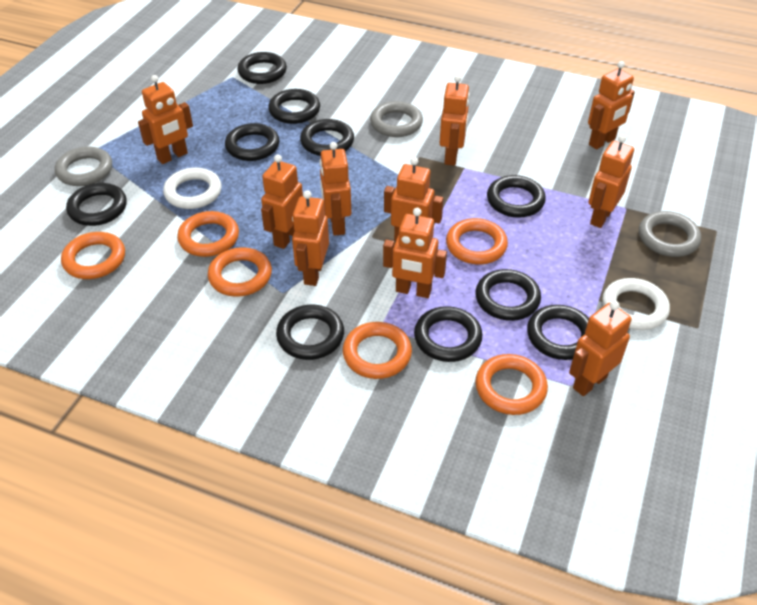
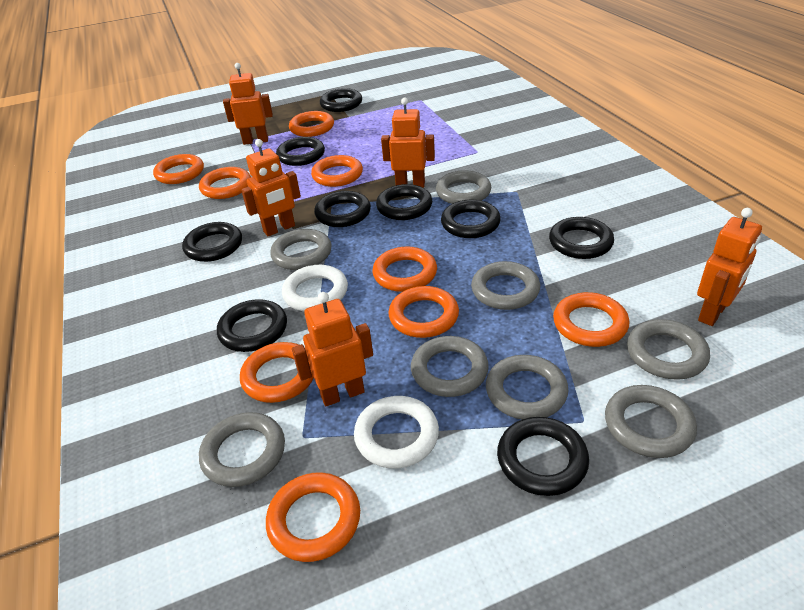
black ring: [66,183,127,226] [225,123,280,161] [237,52,287,84] [268,89,320,124] [276,305,344,360] [300,119,354,156] [414,306,482,362] [475,269,541,321] [487,175,546,218] [527,305,589,360] = 10 -> [182,222,242,262] [217,299,287,352] [276,137,325,166] [314,191,371,227] [320,88,362,112] [376,184,432,220] [441,200,501,238] [497,417,589,496] [549,217,614,259] = 9
grey ring: [55,147,112,186] [370,101,423,137] [639,211,701,257] = 3 -> [199,412,285,487] [270,229,331,270] [411,336,489,397] [436,170,491,204] [471,261,540,310] [486,355,568,419] [605,385,697,458] [627,319,710,380] = 8
orange ring: [61,232,125,279] [177,211,239,257] [208,247,272,297] [343,322,412,379] [446,218,508,264] [475,354,548,415] = 6 -> [153,154,204,184] [199,167,251,199] [240,342,314,403] [266,473,360,562] [289,111,334,137] [311,155,363,187] [372,247,437,292] [388,286,459,338] [553,292,629,347] = 9
orange robot: [138,75,193,164] [261,154,303,249] [292,190,329,286] [320,142,351,236] [383,208,447,298] [384,157,444,241] [440,75,470,166] [569,301,632,396] [588,61,635,150] [589,135,634,228] = 10 -> [223,63,273,145] [241,139,301,236] [292,292,373,406] [381,97,435,188] [697,208,762,326] = 5

